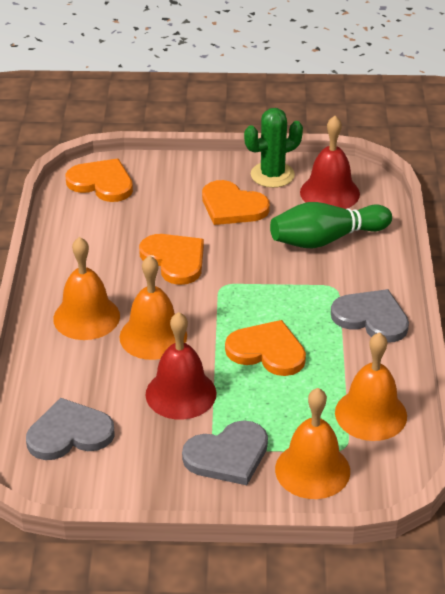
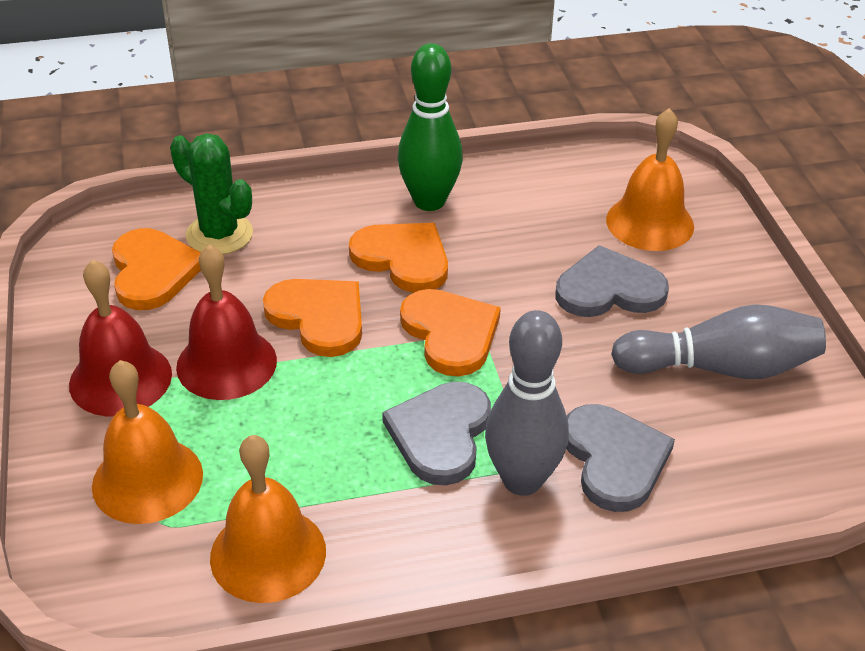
grey bowling pin: none = 0 -> [485,310,569,496] [611,304,826,379] = 2
orange bell: [53,237,120,340] [119,255,187,360] [275,388,350,499] [335,332,407,441] = 4 -> [92,360,203,524] [210,435,326,603] [606,108,694,251] = 3

